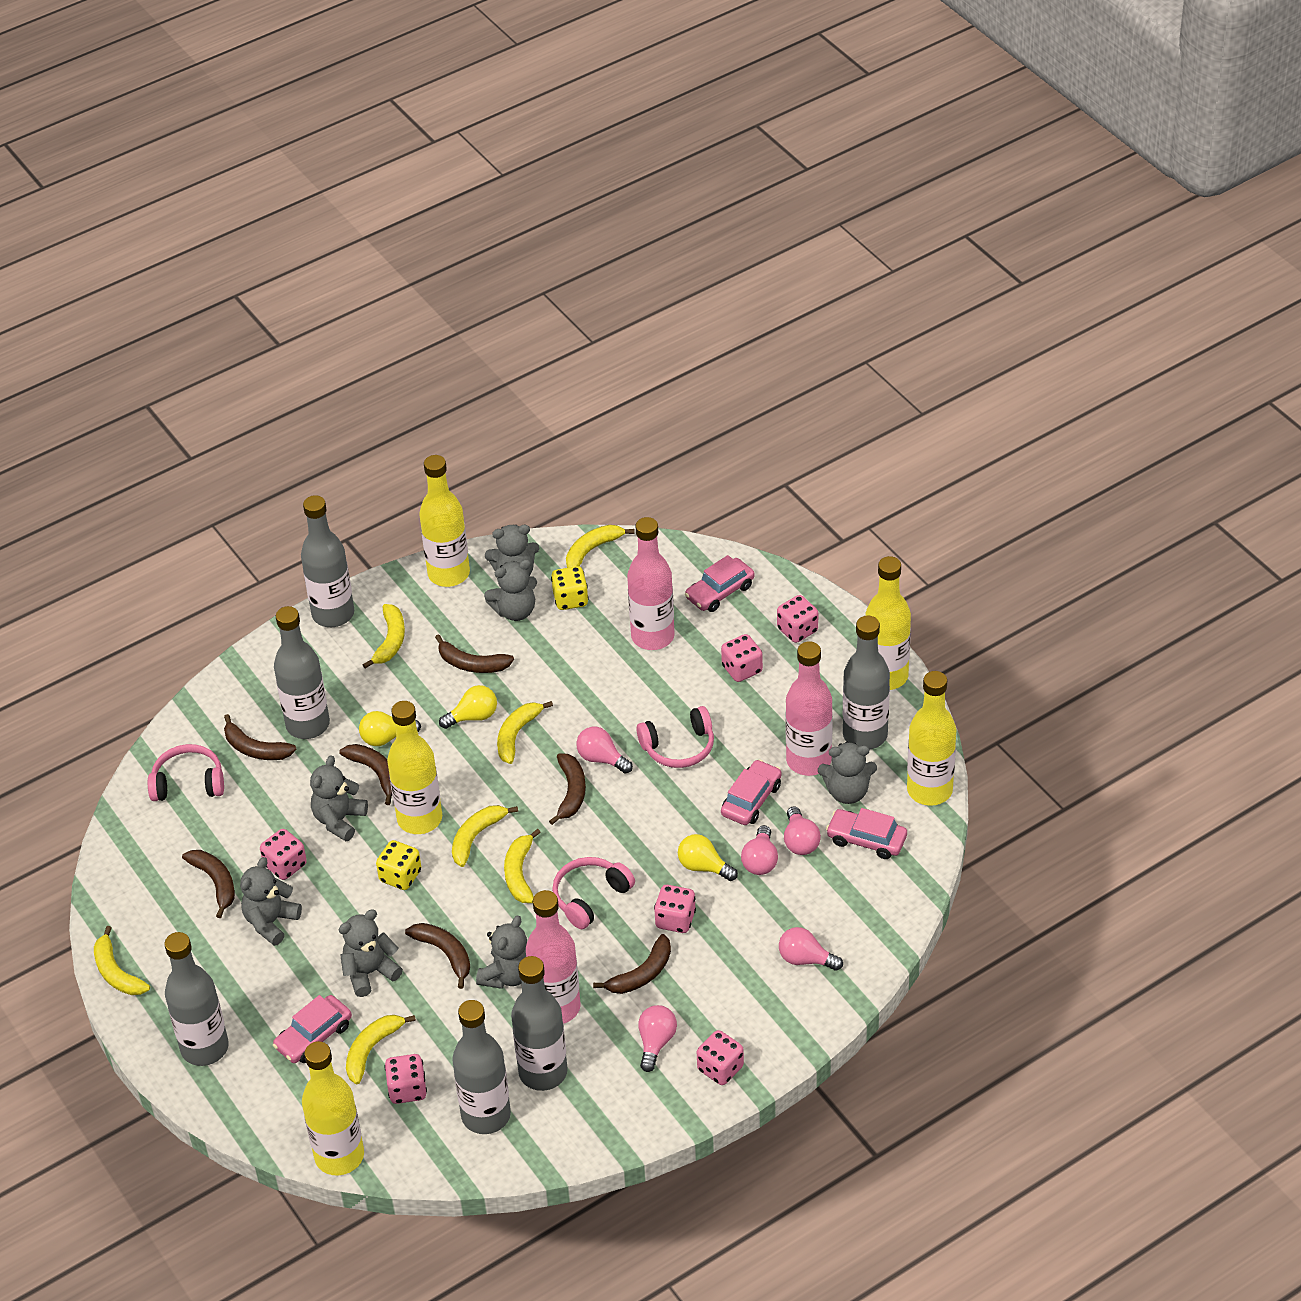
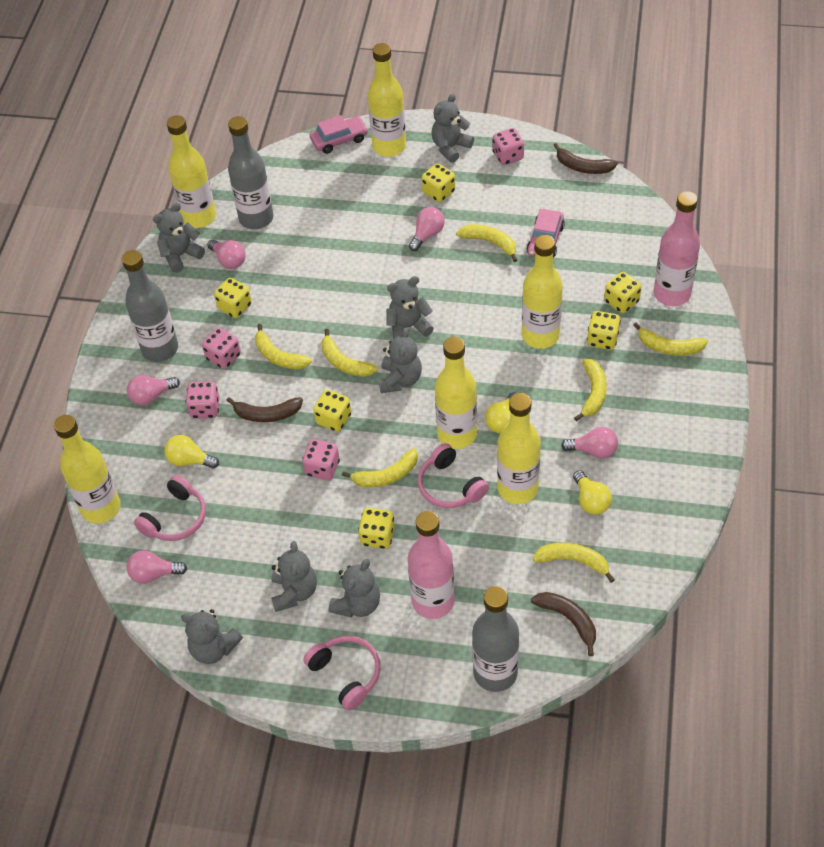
brown banana: [182,850,235,918] [224,714,297,760] [339,744,392,805] [405,923,470,989] [435,634,514,673] [549,754,586,825] [593,934,671,994] = 7 -> [226,397,303,422] [531,592,596,656] [553,143,618,174] = 3
grey bottle: [164,932,229,1066] [274,606,330,739] [301,495,354,627] [452,1000,511,1134] [511,956,568,1091] [843,615,890,749] = 6 -> [122,250,178,362] [228,116,273,229] [472,586,519,692] = 3
pink bottle: [526,890,581,1024] [627,517,675,650] [785,641,833,776] = 3 -> [408,511,455,619] [654,191,700,306] = 2
pink car: [273,995,352,1063] [685,555,755,612] [721,759,782,825] [826,808,907,859] = 4 -> [310,115,368,154] [526,209,565,258] = 2
pink dice: [260,829,307,880] [384,1054,427,1104] [654,885,696,933] [697,1030,744,1085] [721,634,763,682] [777,595,818,643] = 6 -> [185,381,220,419] [202,328,241,369] [302,439,340,480] [493,128,524,165] = 4
yellow bottle: [302,1041,364,1175] [387,701,442,834] [419,455,470,587] [866,556,911,690] [907,671,956,806] = 5 -> [54,415,121,524] [167,115,216,228] [368,43,406,157] [435,337,477,449] [497,393,541,504] [522,235,563,349] = 6
yellow dice: [376,840,421,890] [551,566,589,610] = 2 -> [214,278,252,318] [313,390,351,432] [358,508,394,549] [422,163,455,202] [587,311,621,350] [604,272,641,313] = 6

